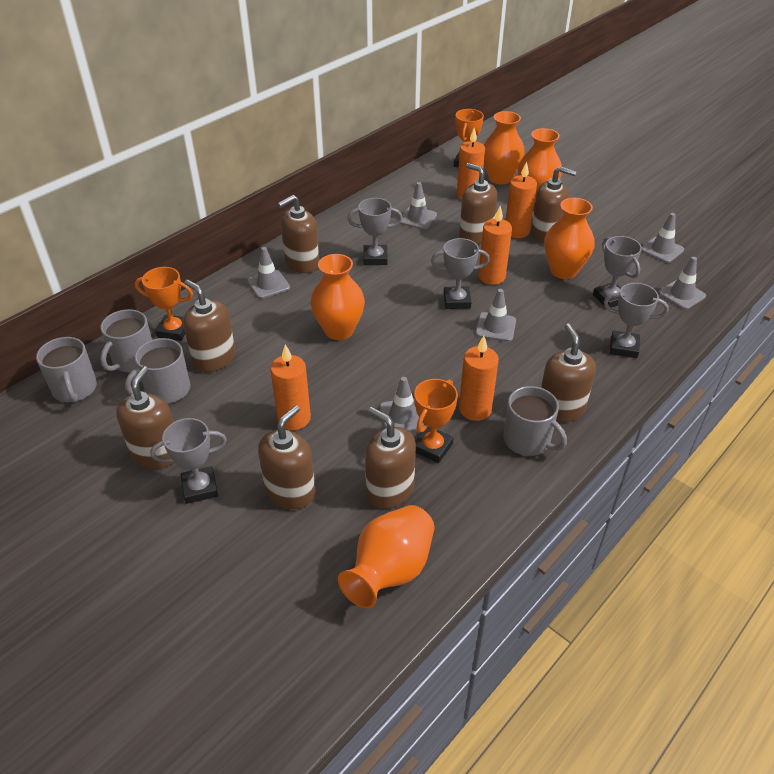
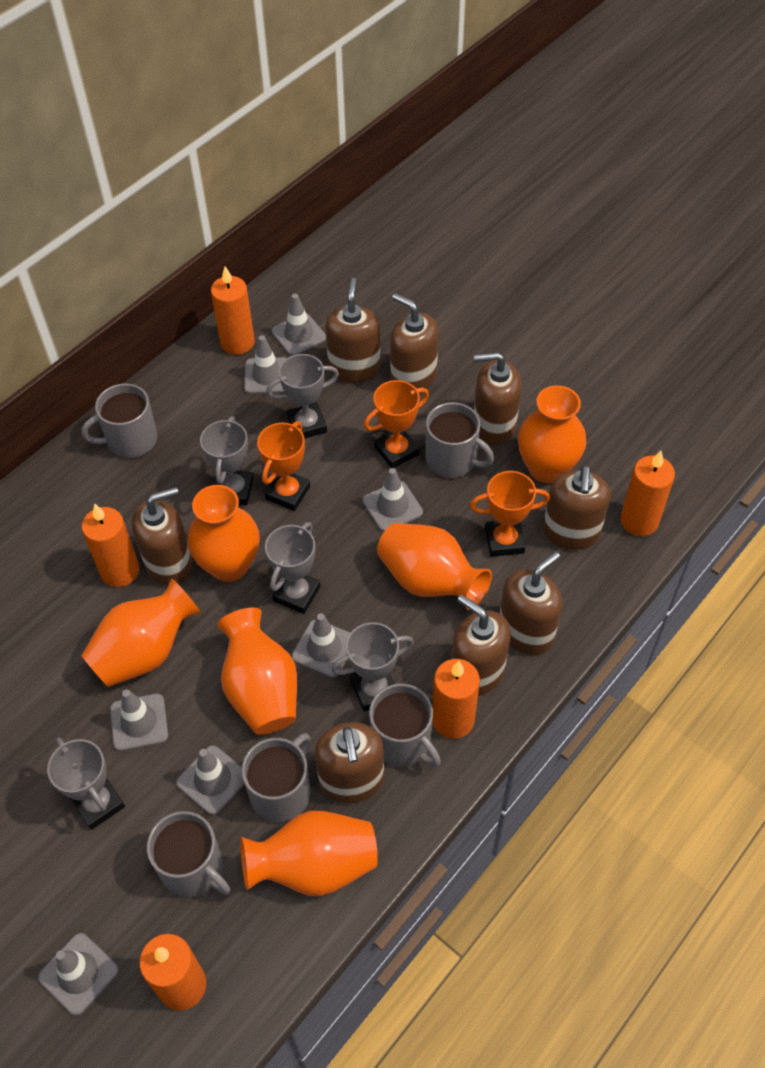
grey mug: [36,337,97,403] [100,309,152,373] [125,338,190,404] [503,386,567,456] = 4 -> [81,383,158,458] [147,811,230,897] [242,733,311,822] [369,684,441,768] [426,402,494,478] = 5
grey traffic cone: [247,247,290,299] [380,377,424,431] [400,182,437,230] [475,289,516,342] [641,213,684,263] [658,257,706,310] = 6 -> [38,933,118,1016] [110,689,168,751] [176,745,245,815] [244,335,287,394] [271,294,326,356] [292,613,350,678] [363,468,423,532] = 7
orange vase: [311,254,365,340] [338,505,435,609] [484,111,525,184] [518,128,562,203] [544,198,595,279] = 5 -> [81,578,201,687] [188,485,260,582] [217,608,297,735] [240,811,378,896] [377,523,492,610] [518,385,586,483] = 6

